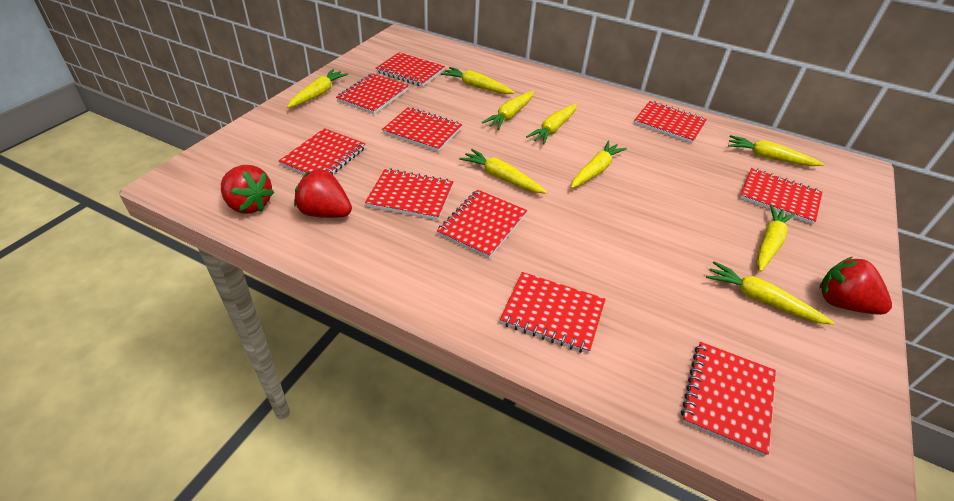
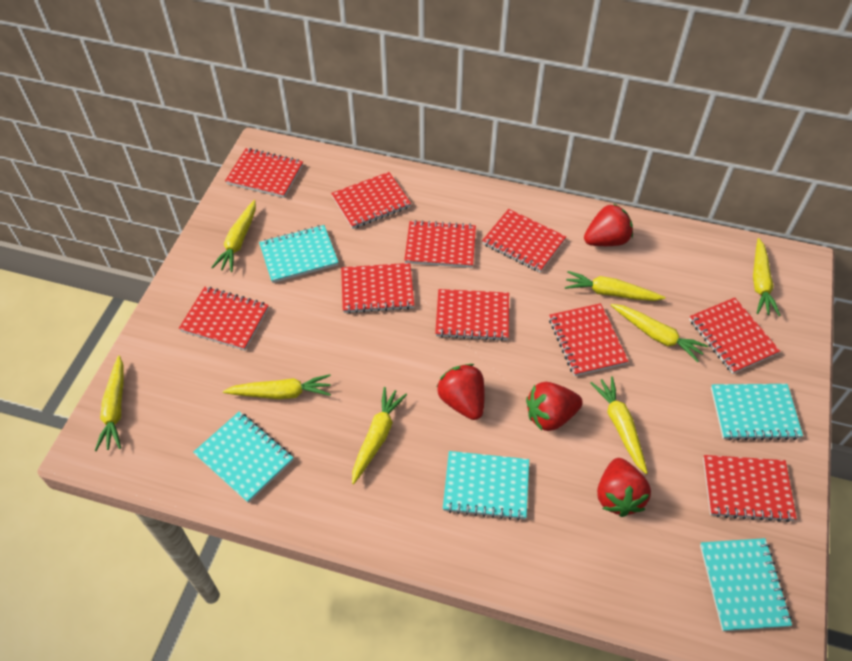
red strawberry: [221,165,274,214] [294,169,352,218] [820,257,892,315] = 3 -> [437,364,485,420] [526,382,583,431] [584,203,633,246] [597,458,651,517] = 4
turquoise notebook: none = 0 -> [193,411,293,503] [259,225,339,283] [443,451,529,521] [700,538,792,631] [711,384,803,440] = 5
yellow carrot: [287,69,348,108] [441,67,515,94] [459,149,548,194] [482,91,534,130] [526,103,577,145] [571,141,627,189] [706,261,834,325] [728,135,824,166] [757,205,795,272] = 9 -> [95,356,124,451] [211,200,256,272] [223,374,331,399] [352,387,407,484] [565,271,665,301] [590,376,648,474] [611,304,708,362] [753,238,781,316] = 8

